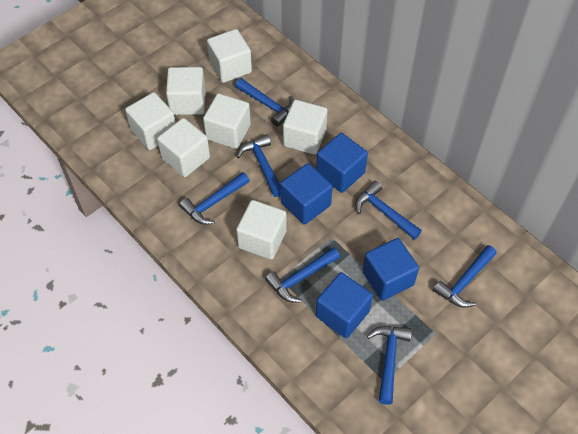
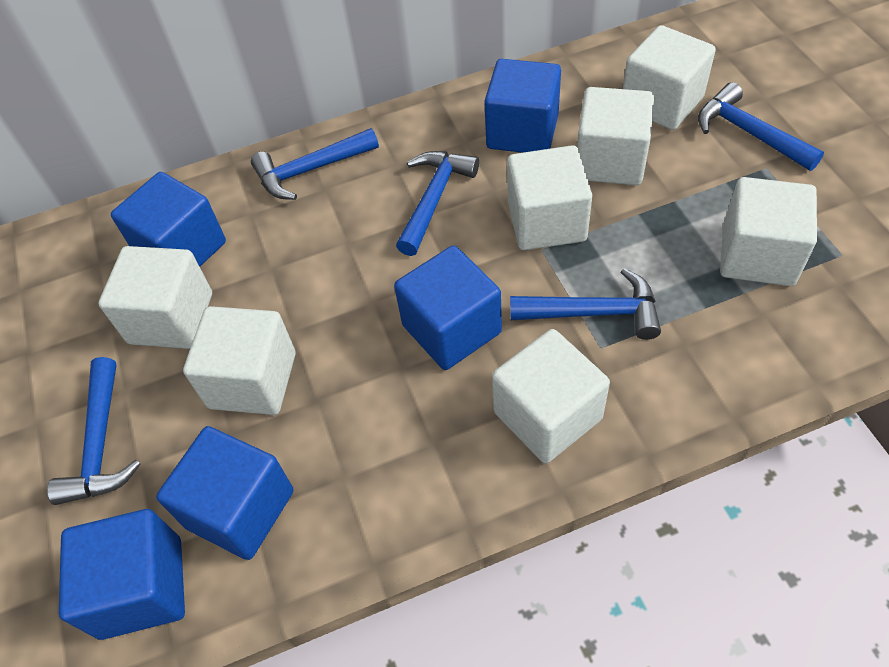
blue cube: [281,163,333,225] [316,133,368,193] [316,272,373,338] [362,238,419,301] = 4 -> [59,509,185,640] [111,172,226,267] [156,426,294,560] [394,245,502,370] [484,59,561,153] = 5
blue hammer: [179,172,250,225] [235,78,294,127] [237,134,281,197] [265,247,340,303] [355,181,422,240] [367,326,412,405] [433,245,497,308] = 7 -> [47,357,140,505] [251,128,379,200] [396,151,479,256] [510,268,661,340] [698,82,824,171] = 5

